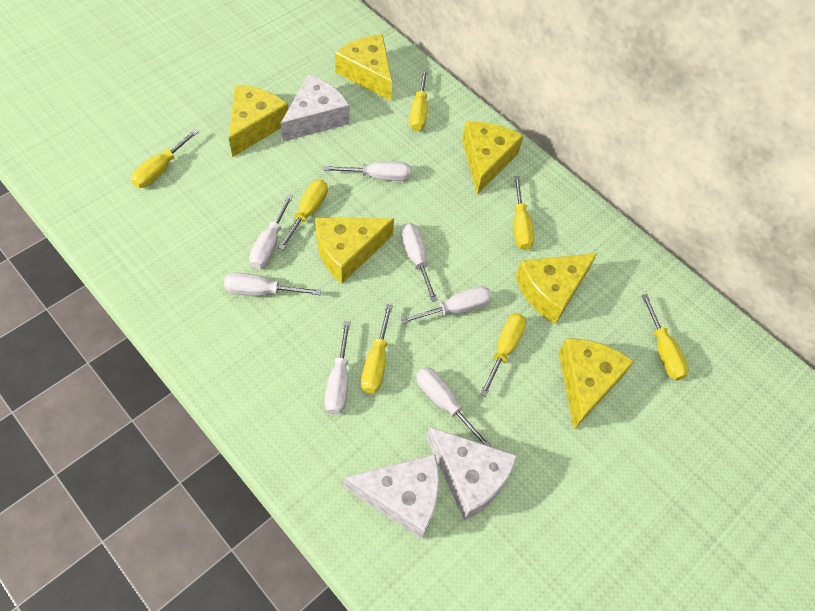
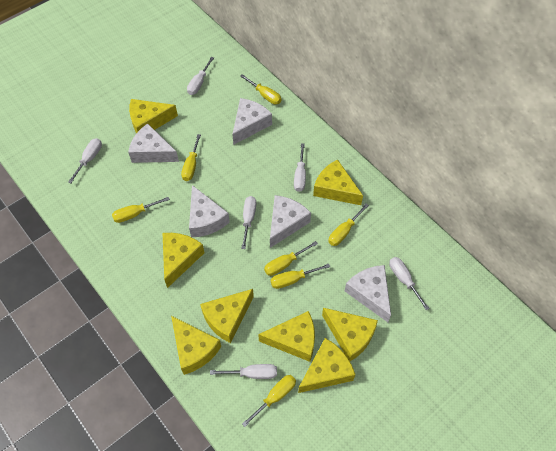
white cheese: [281,74,349,142] [344,454,439,539] [426,427,518,521] = 3 -> [128,123,179,163] [189,185,230,237] [232,98,272,145] [270,195,311,248] [345,265,391,322] = 5
white screwdriver: [224,273,321,296] [249,194,293,269] [324,161,410,181] [325,321,351,415] [400,223,438,302] [401,286,492,324] [416,367,491,446] = 7 -> [68,138,102,183] [187,57,214,95] [210,364,277,379] [241,196,256,249] [294,143,306,192] [389,257,430,310] = 6
yellow cheese: [229,85,288,157] [315,218,394,284] [335,34,392,101] [462,122,523,195] [516,253,597,325] [559,338,634,430] = 6 -> [129,99,178,133] [163,233,204,288] [171,316,221,375] [200,289,254,343] [258,311,315,362] [298,338,355,393] [313,159,363,205] [322,308,378,361] = 8

